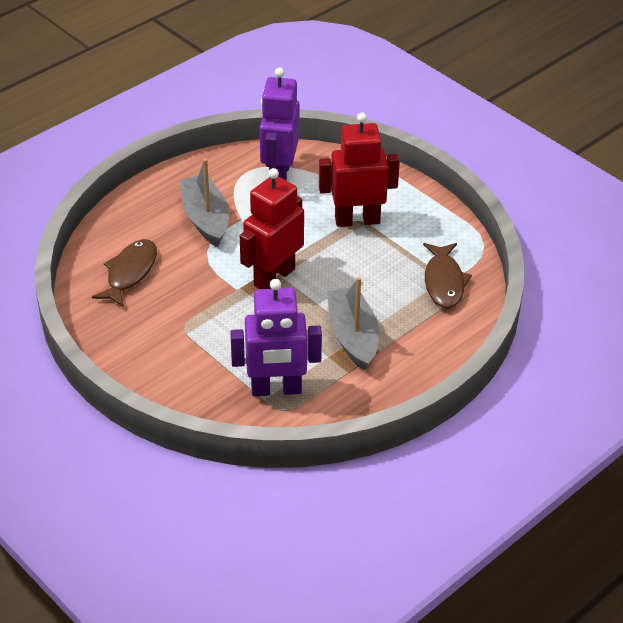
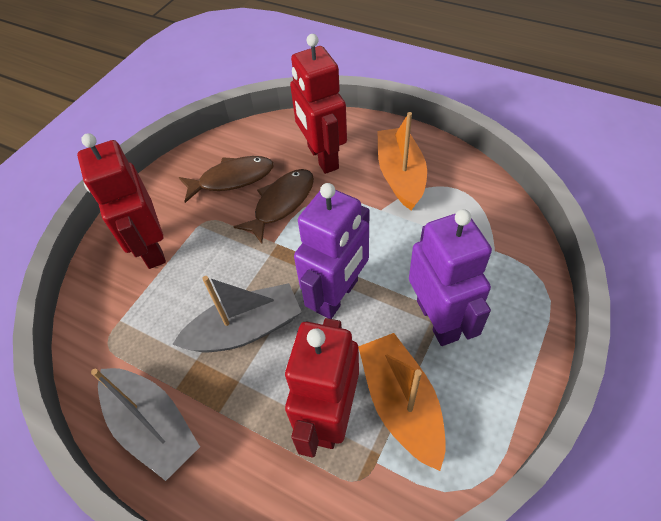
orange boat: none = 0 -> [358,333,446,471] [377,112,427,210] = 2
red robot: [240,168,304,289] [319,112,400,227] = 2 -> [77,133,166,269] [285,318,359,458] [290,34,347,174] = 3

